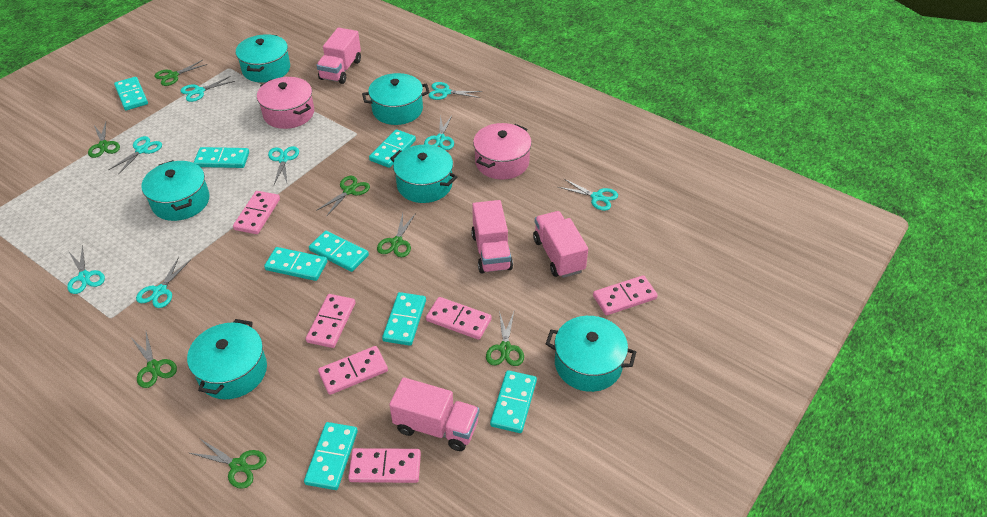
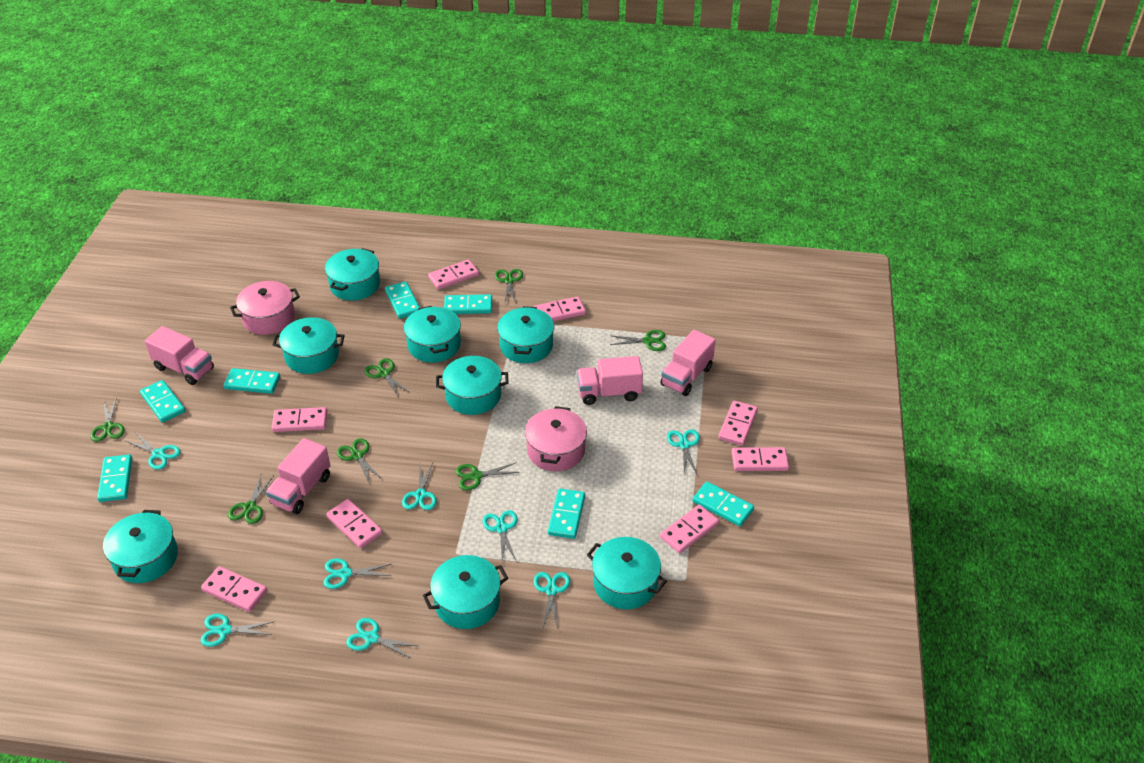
pink domino: [233,191,280,234] [306,294,355,348] [318,346,388,395] [348,448,421,483] [426,297,492,340] [593,275,658,315] = 6 -> [201,566,267,612] [272,407,327,432] [326,499,383,548] [428,259,479,290] [534,296,586,321] [660,505,719,553] [718,401,758,446] [732,447,789,471] = 8
turquoise domino: [114,77,148,110] [194,147,249,168] [264,247,327,281] [304,422,358,490] [309,231,369,272] [369,129,416,168] [382,292,426,346] [490,370,537,433] = 8 -> [97,454,132,502] [140,380,185,423] [223,368,280,394] [385,282,420,319] [444,294,492,314] [548,489,585,539] [692,482,754,526] = 7
turquoise pot: [141,160,210,221] [187,319,267,399] [236,34,290,83] [362,73,430,125] [390,144,457,203] [546,316,636,392] = 6 -> [103,510,178,583] [273,317,345,374] [325,248,380,301] [404,306,461,363] [423,555,508,629] [436,356,509,415] [497,306,554,363] [587,537,667,609] = 8

